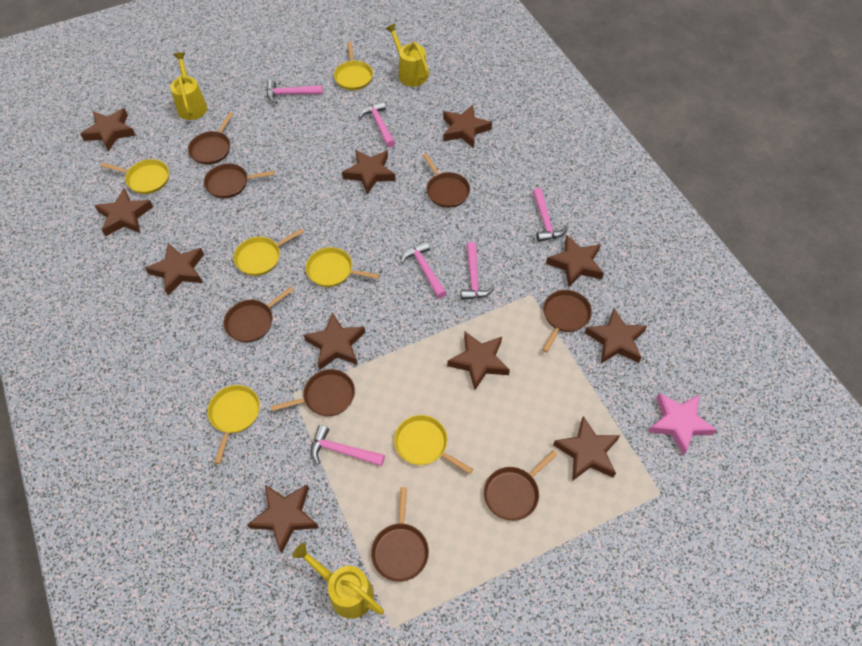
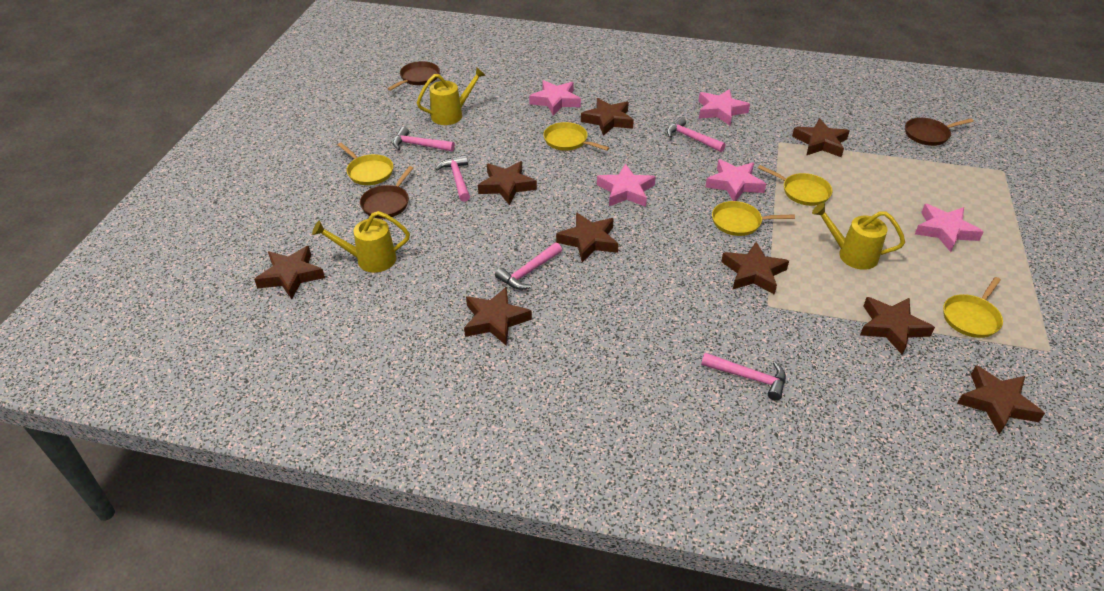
brown pan: [188,112,234,165] [204,163,275,198] [224,287,294,342] [271,369,355,416] [371,487,429,582] [423,153,470,208] [484,450,558,521] [542,290,592,352] = 8 -> [360,166,413,219] [387,61,440,91] [905,118,973,146] = 3
brown star: [80,108,136,152] [94,188,153,236] [145,243,204,295] [247,485,319,553] [304,312,365,370] [342,149,396,195] [443,105,492,148] [447,332,510,390] [546,235,604,287] [553,416,620,481] [585,308,647,364] = 11 -> [254,246,325,299] [464,287,532,345] [478,161,537,205] [556,212,619,262] [581,98,634,136] [721,242,789,295] [792,118,850,157] [860,297,935,355] [957,365,1045,434] = 9
pink hammer: [267,80,323,104] [311,425,385,466] [359,101,395,148] [400,241,447,298] [461,242,495,300] [533,188,568,242] = 6 -> [393,127,455,152] [435,155,470,202] [495,242,562,290] [667,117,726,152] [701,353,786,401] = 5
pink star: [648,393,717,456] = 1 -> [529,80,581,116] [597,164,656,207] [699,89,750,126] [705,159,766,201] [915,204,984,252] = 5
yellow pan: [101,159,169,194] [207,385,260,464] [233,229,304,276] [306,247,380,287] [334,42,373,90] [394,415,473,474] = 6 -> [338,143,393,185] [543,122,609,151] [712,201,795,236] [758,165,833,206] [943,277,1003,338] = 5

